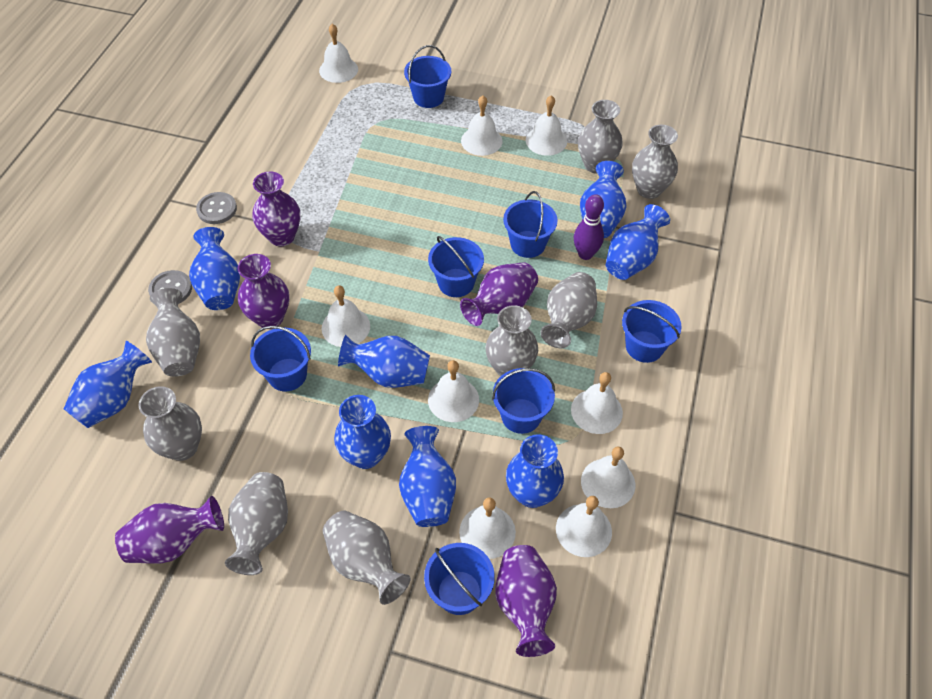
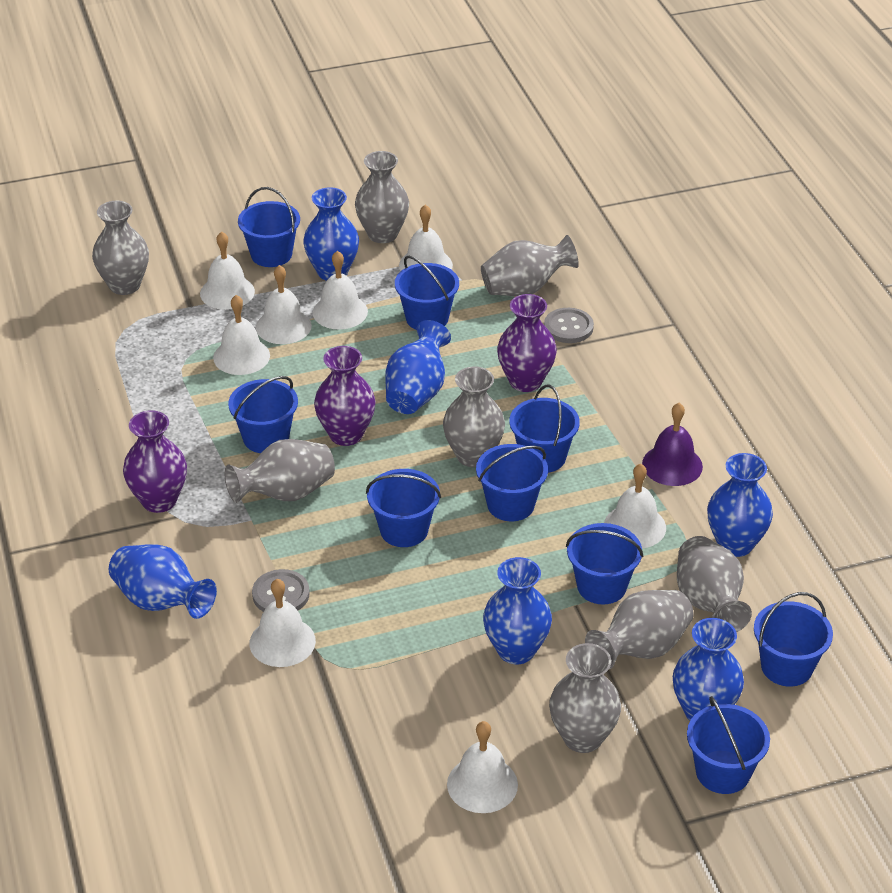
blue bucket: [250,326,311,391] [404,45,451,108] [424,543,495,615] [428,236,484,297] [492,368,555,434] [503,191,558,258] [622,300,682,363] = 7 -> [228,376,298,453] [238,187,300,267] [366,469,441,547] [395,256,459,330] [476,444,548,521] [509,385,580,473] [566,523,643,604] [687,696,770,794] [754,592,833,687] = 9
blue vase: [64,341,152,428] [189,227,240,310] [334,395,391,469] [338,335,430,388] [399,426,456,527] [506,434,564,508] [580,161,627,238] [606,204,670,280] = 8 -> [109,545,217,619] [303,187,359,281] [385,320,451,414] [483,557,552,664] [673,618,744,721] [707,453,773,557] = 6
purple bell: none = 0 -> [642,403,703,486] = 1
purple bowling pin: [574,194,604,260] = 1 -> none = 0
purple vase: [115,496,224,564] [237,254,289,329] [253,172,300,246] [460,262,538,326] [496,545,557,657] = 5 -> [123,410,187,513] [314,346,376,446] [497,294,557,392] = 3
white bell: [319,24,358,83] [322,285,370,347] [428,360,479,422] [459,498,516,559] [461,96,502,156] [526,95,567,156] [556,496,612,557] [571,372,623,434] [581,447,635,508] = 9 -> [200,231,255,310] [213,295,270,375] [250,579,316,667] [256,265,312,344] [313,251,368,330] [399,205,453,271] [447,721,518,813] [604,464,666,548] = 8

